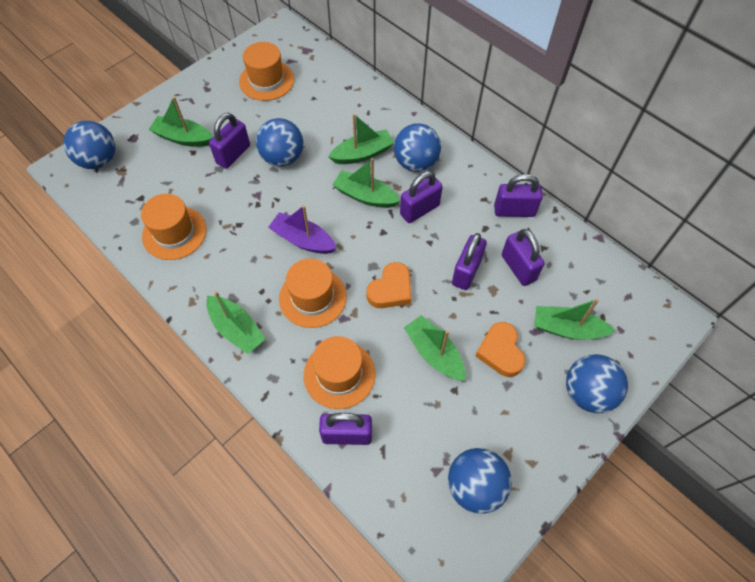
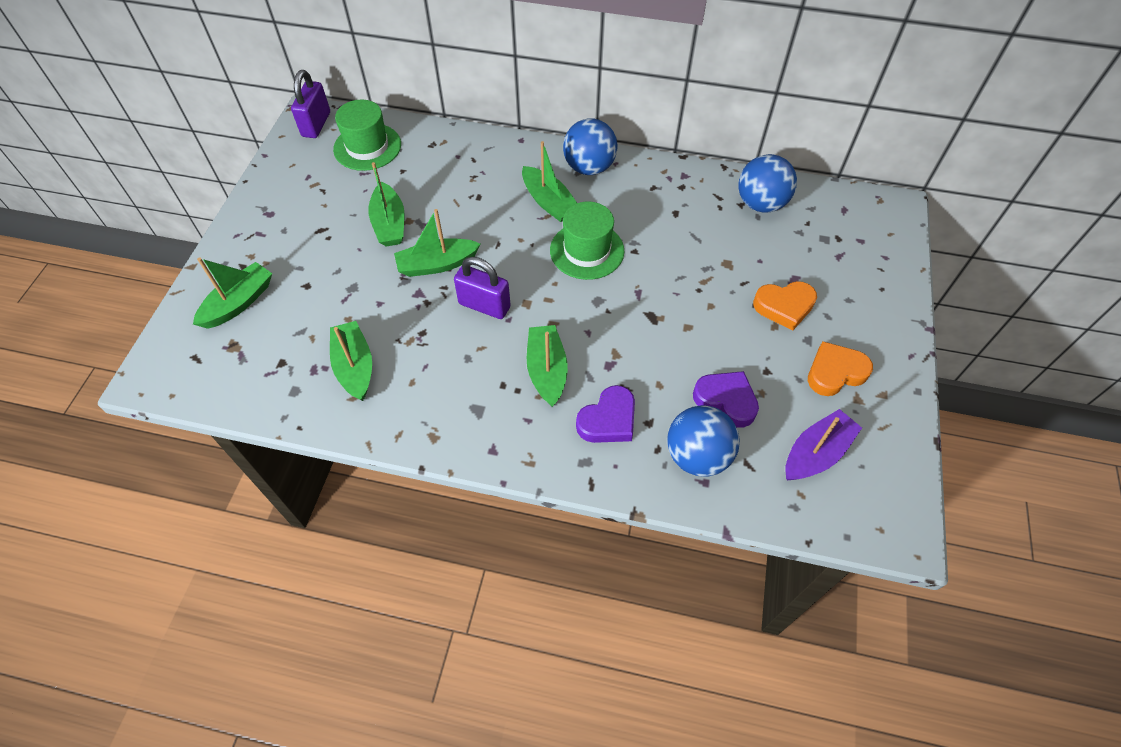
blue ball: [63,121,115,169] [256,118,303,167] [394,123,441,172] [448,448,512,514] [566,354,628,413] = 5 -> [563,118,618,175] [668,405,740,477] [739,154,797,212] = 3
green hat: none = 0 -> [333,100,401,171] [550,202,624,280] = 2
orange hat: [141,194,207,260] [239,42,294,101] [279,259,347,328] [304,336,375,409] = 4 -> none = 0
purple heart: none = 0 -> [576,385,635,443] [693,371,759,428] = 2
purple padlock: [209,113,250,169] [319,413,372,445] [400,171,443,223] [452,233,487,290] [494,174,543,217] [502,229,545,286] = 6 -> [291,70,330,138] [454,257,511,319] = 2

